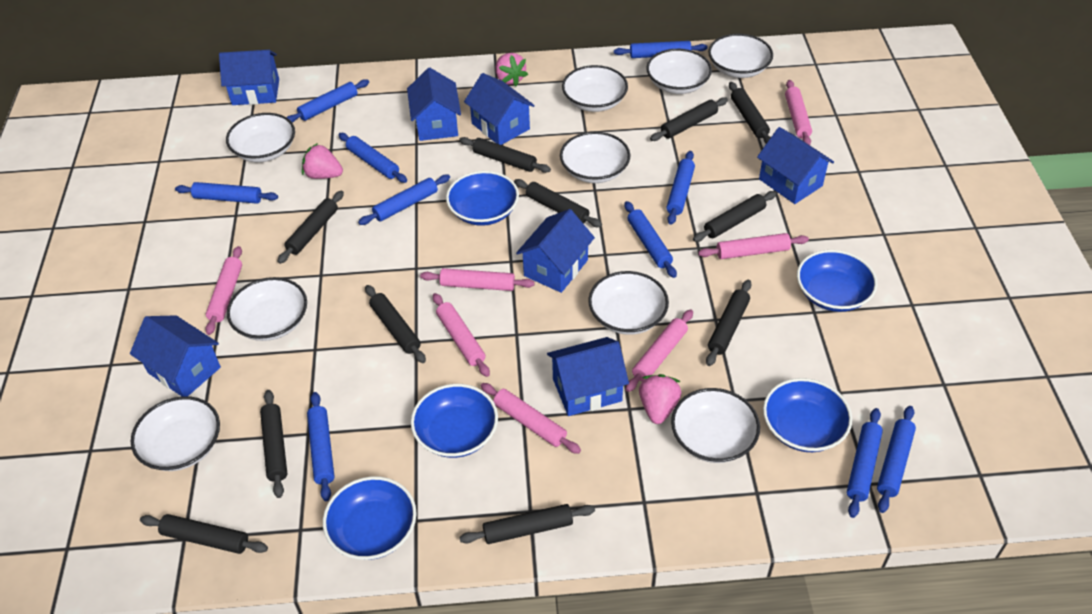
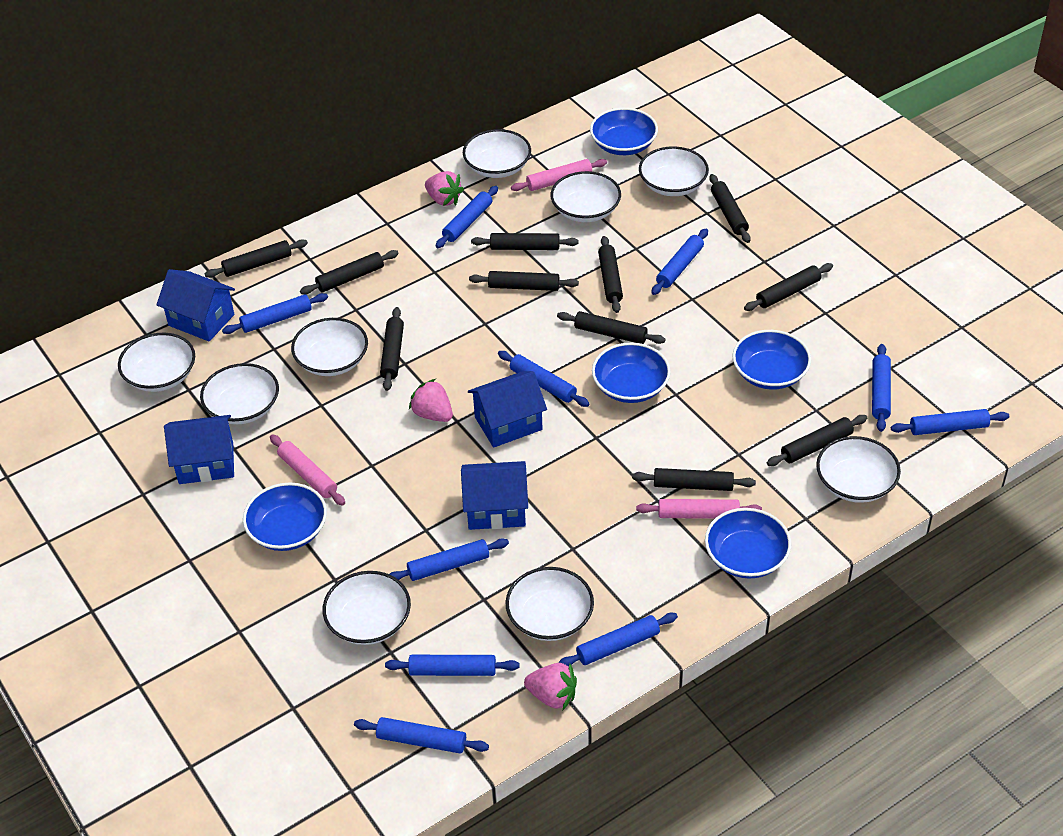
blue house: [130,315,221,396] [219,50,279,105] [407,68,461,141] [464,73,535,145] [516,209,595,293] [547,337,629,416] [757,127,834,204] = 7 -> [157,269,235,341] [164,415,234,484] [461,461,528,530] [468,371,547,448] = 4
pink rolling pin: [205,246,242,335] [420,268,535,291] [433,293,490,377] [481,383,581,454] [625,309,693,392] [698,233,809,259] [785,80,812,145] = 7 -> [270,434,345,505] [511,159,607,191] [636,499,762,519] = 3

